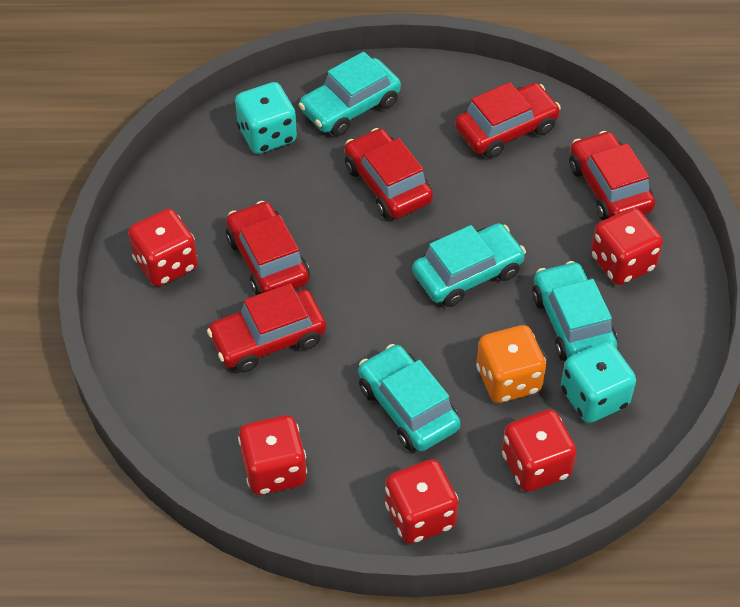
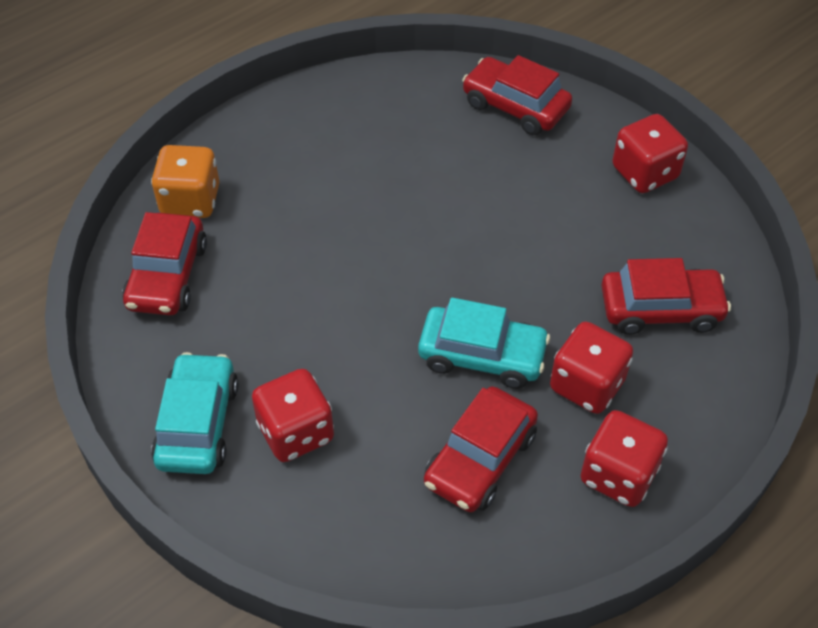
red car: [207,283,326,373] [226,201,310,295] [345,128,433,218] [455,82,561,158] [569,131,655,221] = 5 -> [122,212,207,316] [424,386,538,512] [462,55,572,135] [601,258,731,335] = 4
red dice: [128,209,198,286] [238,415,307,495] [385,459,458,544] [502,409,577,492] [591,208,663,285] = 5 -> [252,369,334,462] [550,322,633,414] [581,410,668,507] [612,114,688,193] = 4
turquoise car: [299,52,401,136] [358,344,461,451] [412,223,526,307] [532,261,617,361] = 4 -> [151,352,238,474] [418,298,550,389] = 2
turquoise dice: [235,82,297,154] [561,341,636,423] = 2 -> none = 0

